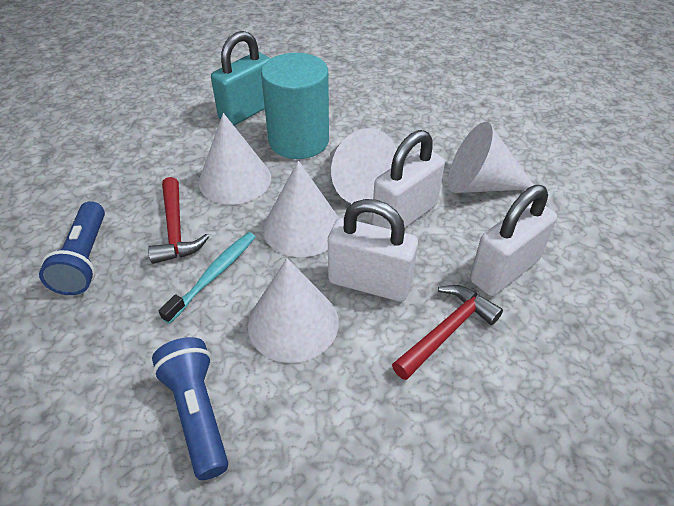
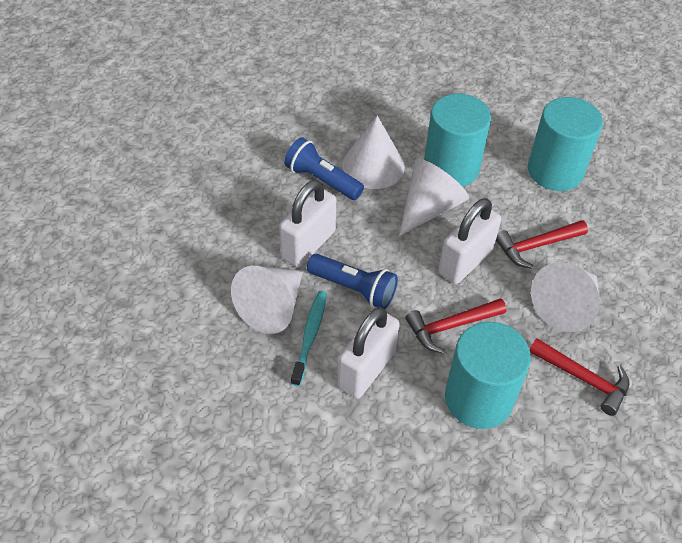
red hammer: [148,177,209,264] [392,285,503,380] = 2 -> [405,298,506,353] [496,220,588,269] [530,338,629,416] = 3
turquoise cylinder: [261,53,329,159] = 1 -> [424,94,491,187] [445,322,531,429] [528,97,603,191] = 3
turquoise padlock: [211,31,270,126] = 1 -> none = 0
white cone: [199,113,271,205] [248,258,339,363] [263,161,339,257] [330,128,397,203] [448,122,534,193] = 5 -> [231,266,303,334] [342,115,405,189] [399,159,469,237] [531,262,600,332] = 4

